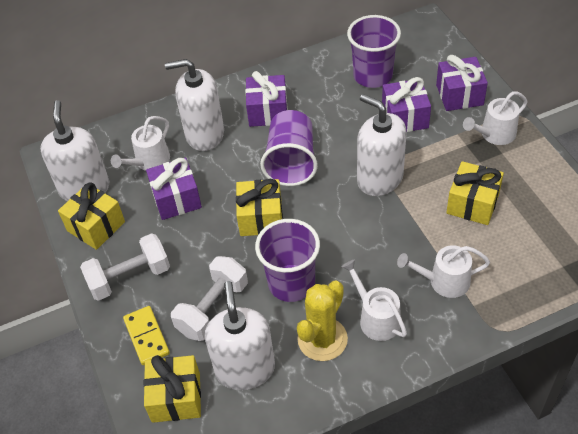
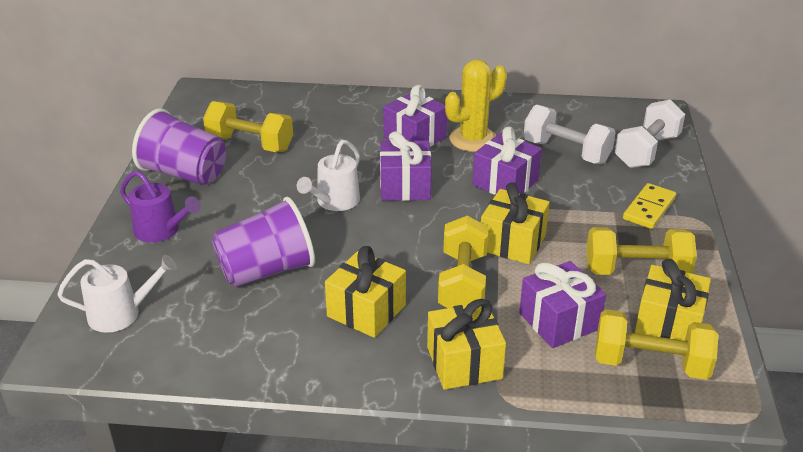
purple cup: [255,219,320,302] [260,110,318,186] [347,15,401,88] = 3 -> [132,108,226,186] [212,197,315,287] = 2
purple watering can: none = 0 -> [120,170,201,242] = 1
white soap dispenser: [40,100,110,201] [165,59,224,151] [205,281,275,390] [357,94,406,196] = 4 -> none = 0
white watering can: [111,116,170,171] [342,260,407,341] [397,245,490,298] [463,91,528,145] = 4 -> [57,255,177,333] [297,140,360,211] = 2
yellow dumbbell: none = 0 -> [203,101,293,152] [438,216,488,308] [586,227,697,275] [595,309,718,380] = 4

